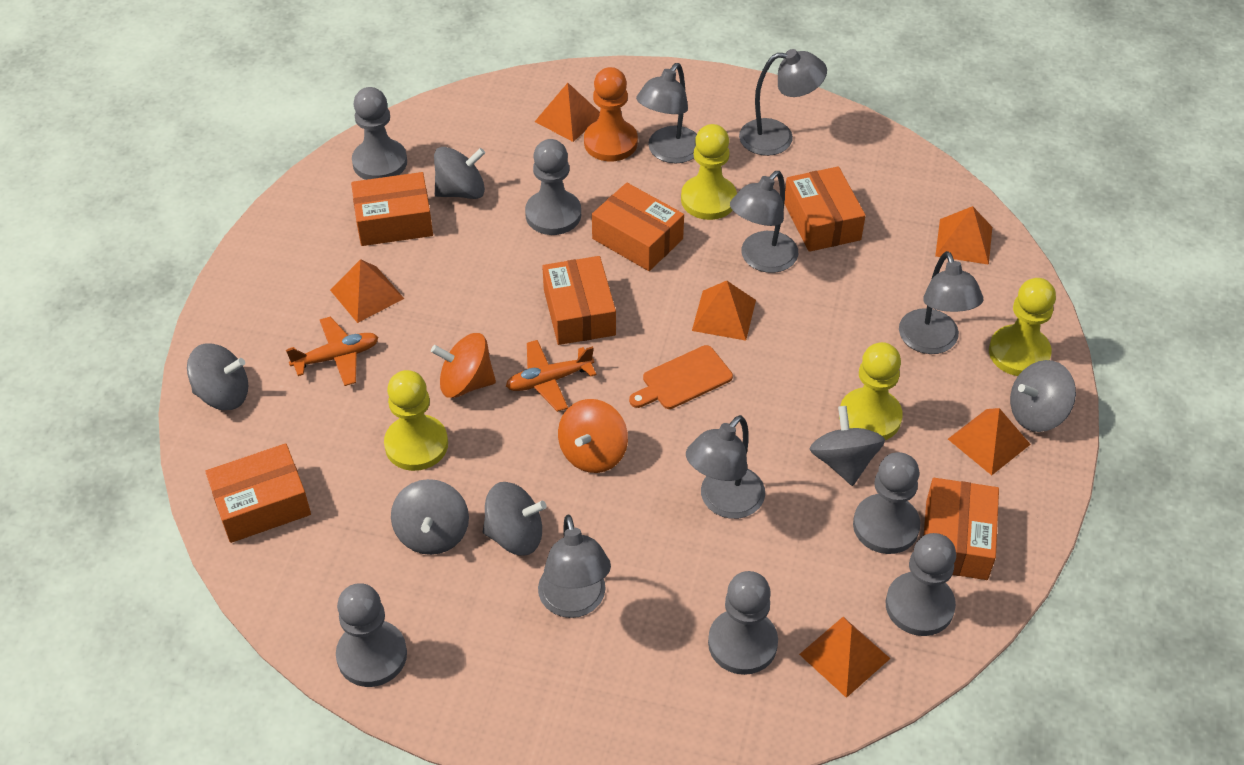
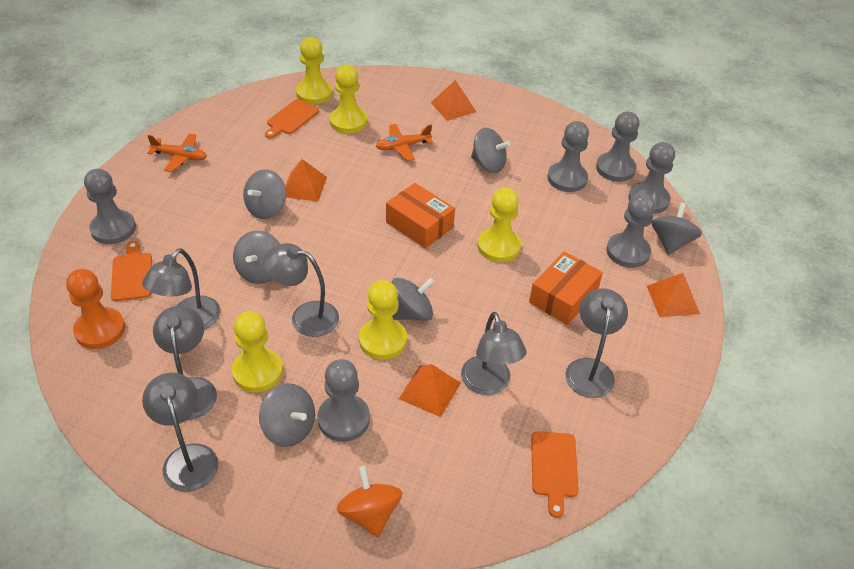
orange box: [205,443,311,543] [351,172,433,246] [542,256,616,345] [592,183,684,271] [784,166,866,252] [924,478,999,580] = 6 -> [386,183,455,249] [529,251,603,325] = 2
orange cutting board: [629,345,733,409] = 1 -> [111,241,152,301] [265,99,319,139] [531,431,579,518] = 3
orange pyramid: [330,259,404,323] [535,83,600,142] [692,281,756,341] [799,617,891,698] [935,206,992,265] [948,408,1031,475] = 6 -> [285,159,327,202] [399,364,461,417] [431,80,476,121] [647,273,700,317] = 4
orange spinning top: [431,333,496,398] [558,399,628,473] = 2 -> [337,466,402,537] = 1
yellow pawn: [384,370,448,471] [681,124,737,220] [839,342,903,440] [989,278,1056,376] = 4 -> [232,311,283,392] [296,37,333,104] [330,65,367,133] [359,280,407,360] [478,187,521,262] = 5

